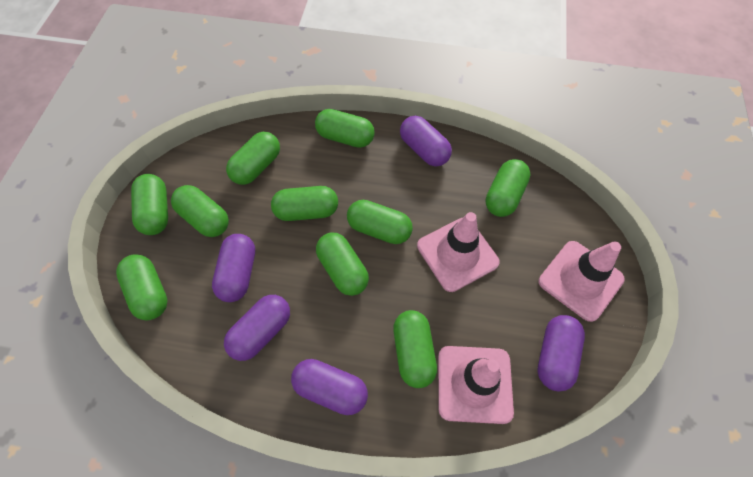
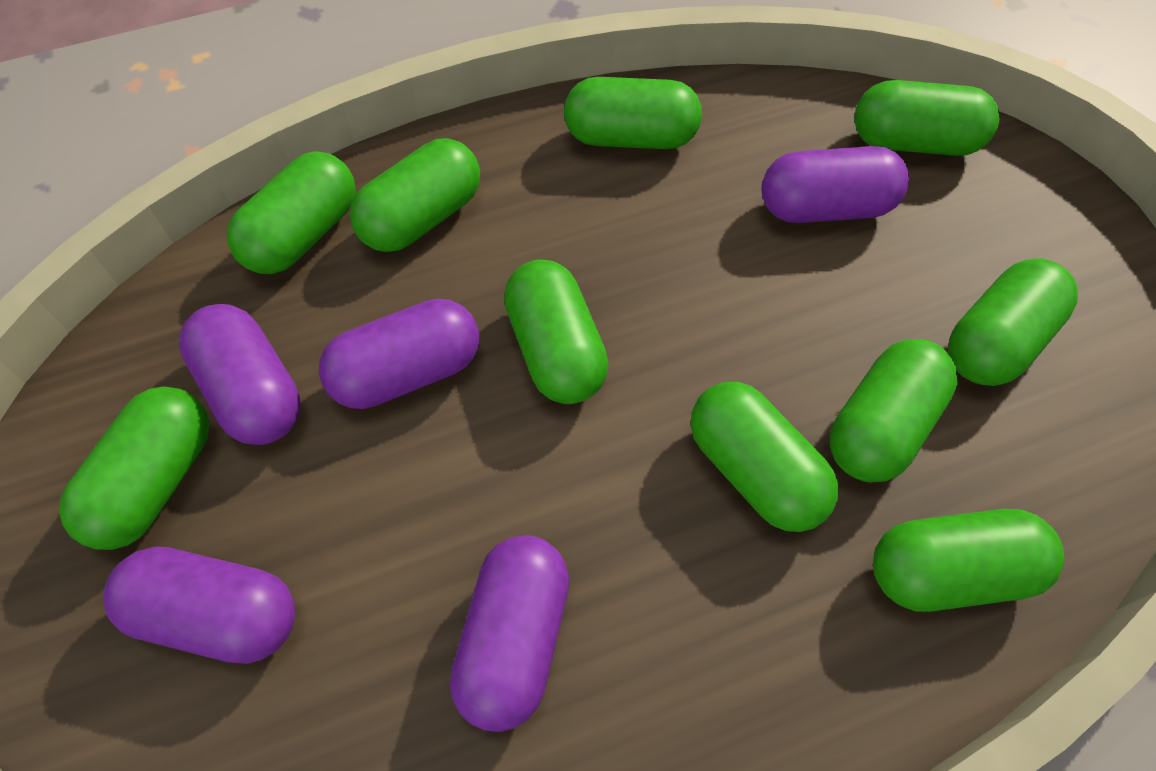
pink traffic cone: [417,212,500,292] [438,346,514,424] [538,241,625,322] = 3 -> none = 0

